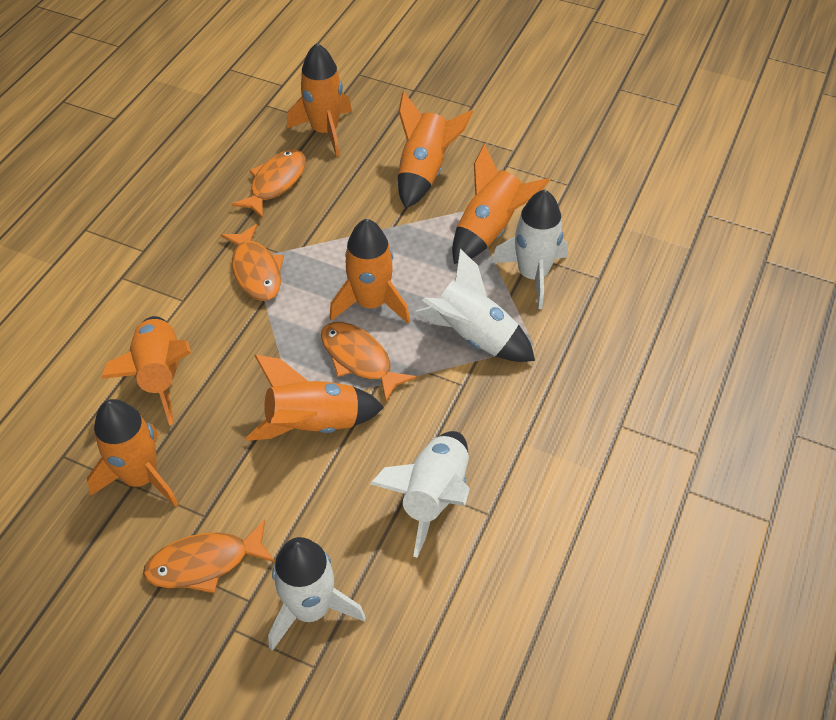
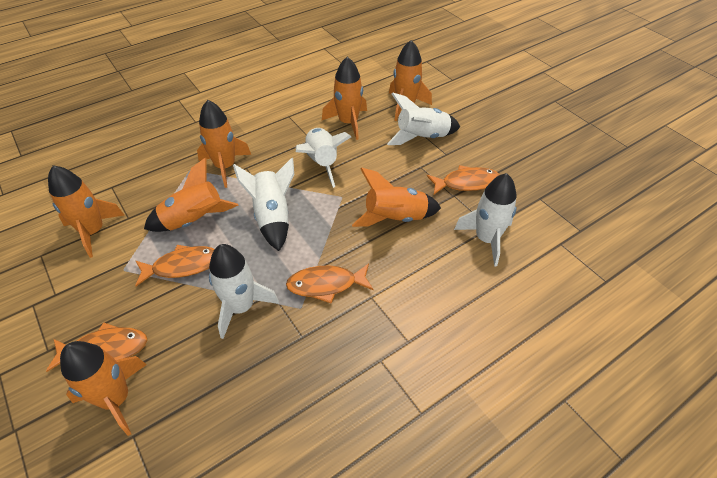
white rocket: [268,537,366,651] [370,431,470,558] [415,249,535,362] [491,190,568,309] = 4 -> [209,244,279,339] [233,158,294,251] [296,128,351,188] [387,92,460,145] [454,173,517,267] = 5

